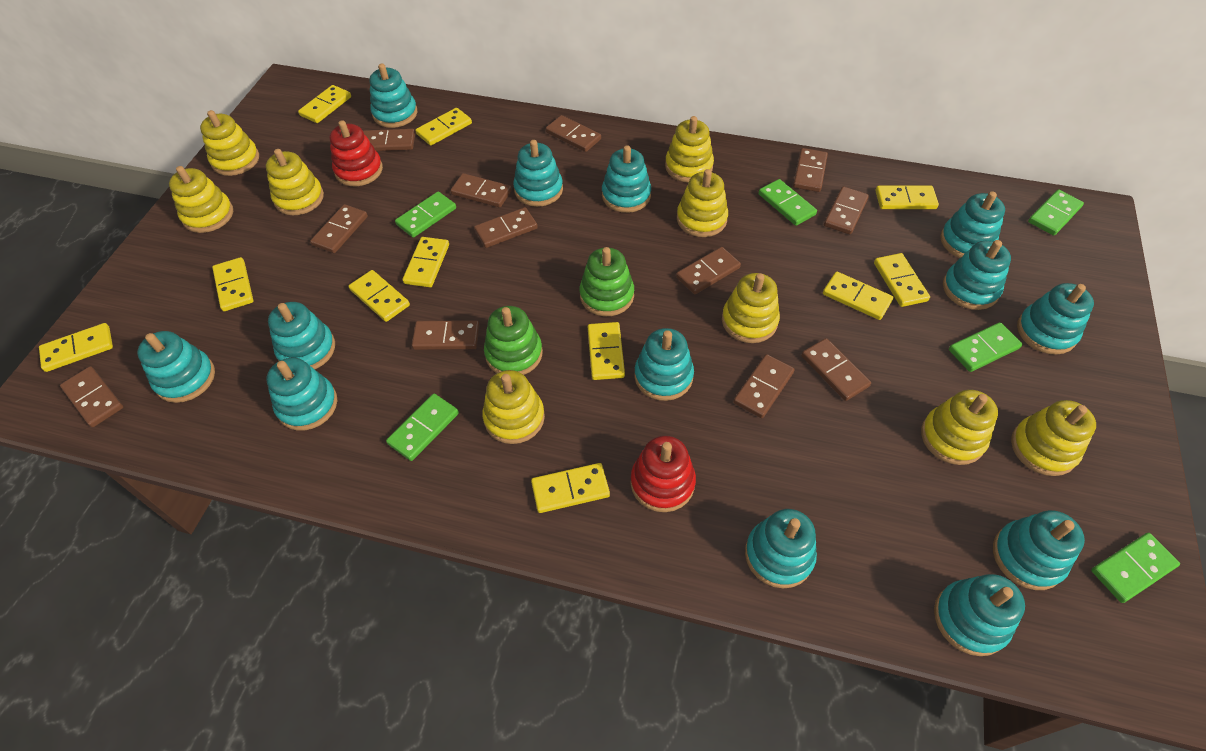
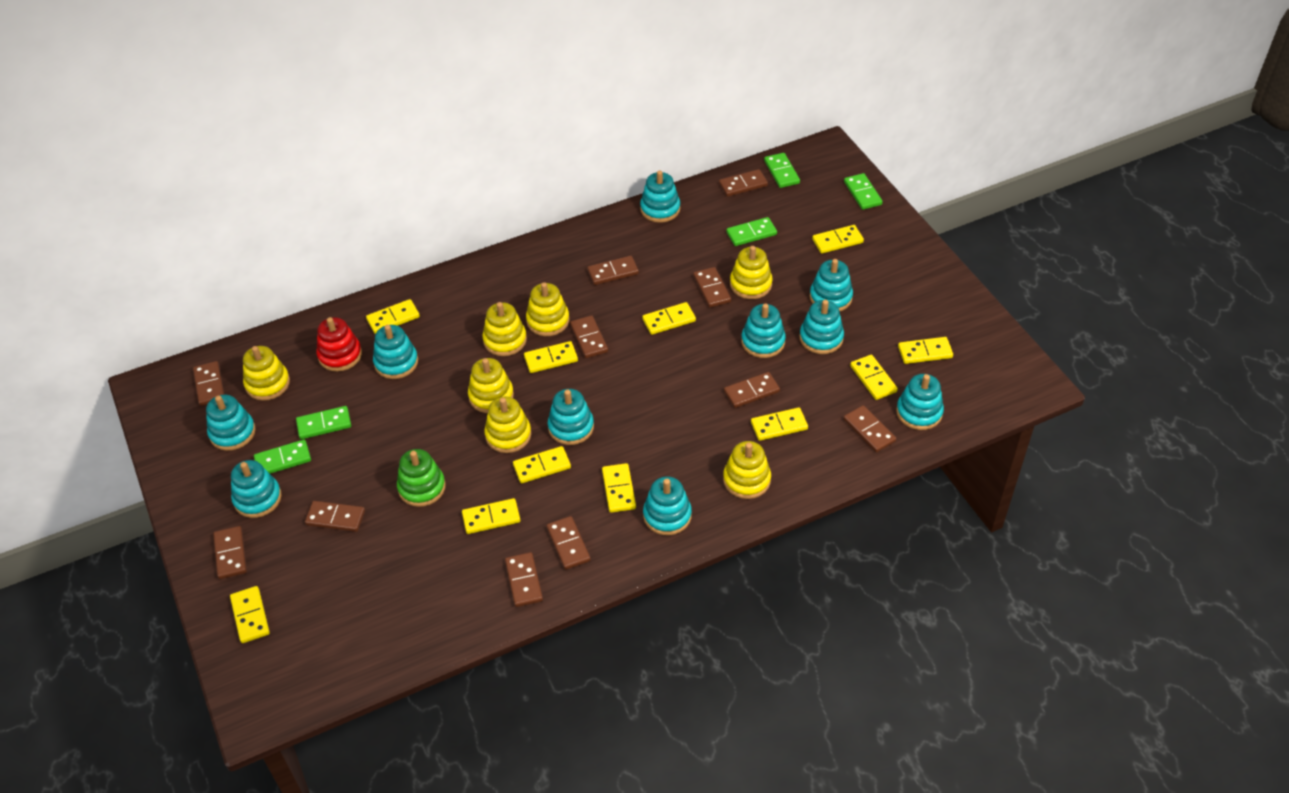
brown domino: [60,366,123,427] [310,204,368,253] [363,129,415,151] [412,320,480,350] [450,173,512,208] [474,207,538,248] [546,115,601,152] [676,247,741,294] [733,354,795,418] [793,148,828,192] [801,338,871,401] [824,186,869,234] = 12 -> [193,361,224,406] [213,526,247,579] [305,501,365,532] [505,552,543,607] [546,516,591,570] [570,315,608,358] [587,256,639,285] [693,267,731,308] [719,169,768,197] [724,372,780,408] [844,405,896,453] = 11
green domino: [386,394,459,461] [395,192,456,238] [758,179,817,226] [949,322,1022,372] [1028,189,1084,236] [1091,533,1180,603] = 6 -> [254,440,311,474] [296,406,351,439] [726,217,777,246] [764,153,800,188] [844,173,883,210] = 5
green stacking toy: [484,306,543,375] [580,247,634,316] = 2 -> [397,449,446,507] = 1
red stacking toy: [330,120,383,186] [630,436,696,512] = 2 -> [317,317,362,372] = 1
turquoise stacking toy: [137,331,215,403] [266,358,338,431] [268,302,335,369] [369,63,417,128] [513,140,563,207] [602,145,651,213] [634,328,694,401] [745,509,817,588] [934,574,1025,656] [940,191,1005,258] [943,240,1011,310] [993,510,1085,590] [1017,283,1094,355] = 13 -> [206,395,256,451] [231,460,282,518] [373,325,418,379] [548,389,594,445] [640,170,680,223] [643,476,692,535] [741,303,786,358] [800,300,844,354] [810,259,853,312] [896,374,944,430] = 10
yellow stacking toy: [169,166,233,233] [200,110,259,176] [266,149,324,215] [482,370,545,444] [665,116,714,182] [677,169,728,237] [722,273,780,343] [921,390,998,465] [1011,400,1096,476] = 9 -> [243,346,290,401] [468,358,514,413] [482,302,527,356] [484,397,531,453] [526,282,569,336] [723,441,771,499] [730,246,773,299] = 7

